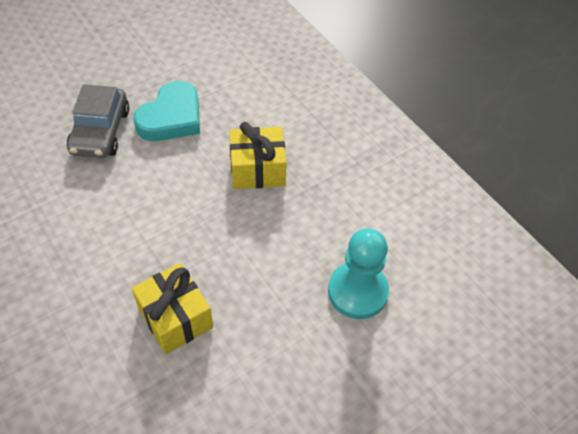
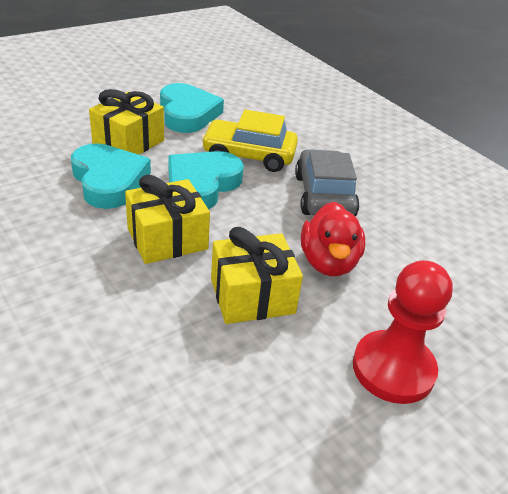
red duck: none = 0 -> [301,202,365,276] = 1
red pawn: none = 0 -> [353,260,453,404] = 1
turquoise heart: [133,81,200,141] = 1 -> [71,143,151,209] [160,83,224,133] [168,151,243,209] = 3
turquoise pawn: [328,228,389,319] = 1 -> none = 0
yellow car: none = 0 -> [201,110,298,172] = 1
yellow gift: [132,263,213,354] [229,122,286,189] = 2 -> [89,89,164,155] [125,174,210,264] [211,227,303,324] = 3

